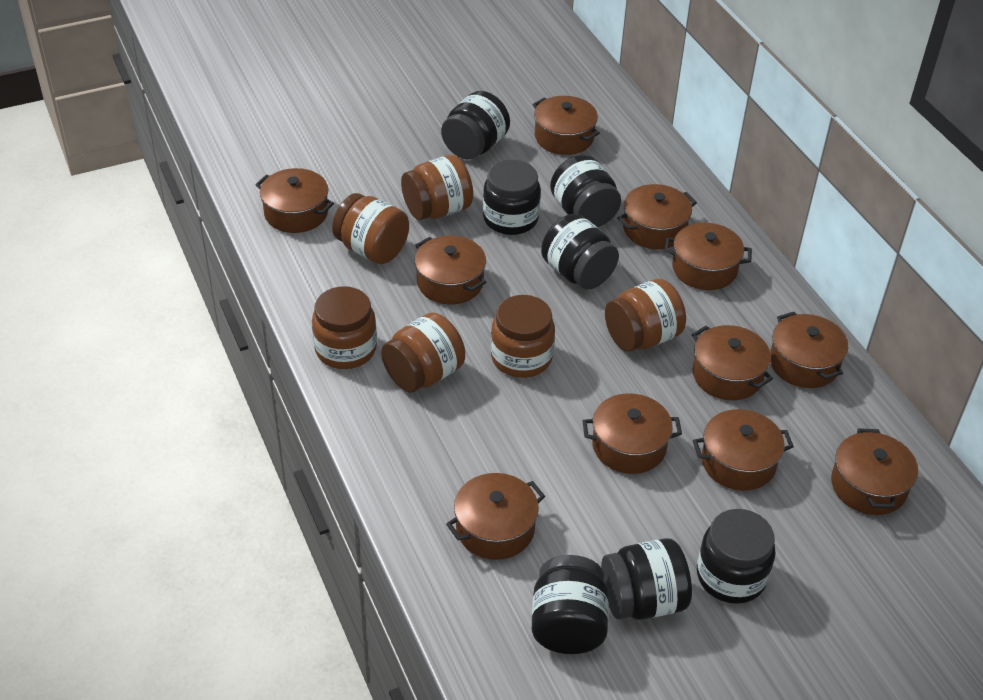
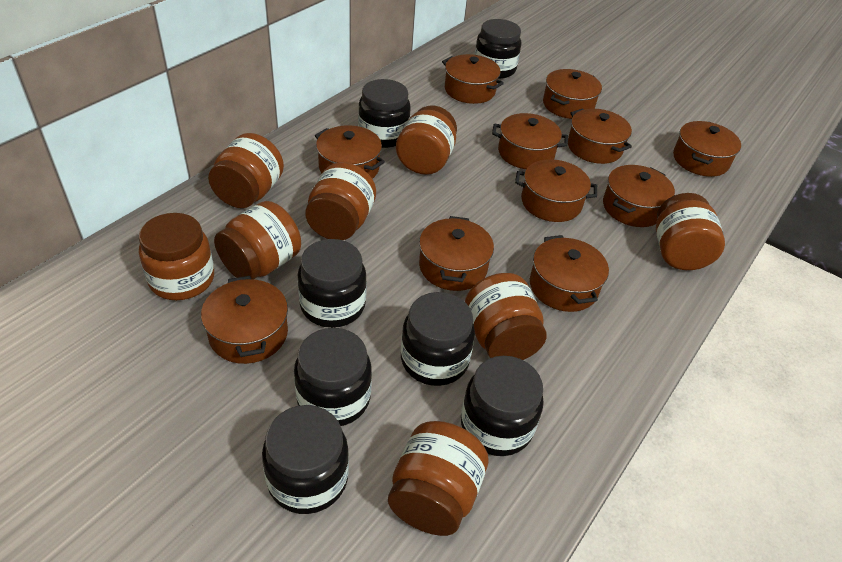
brown jar: [312,286,377,369] [332,193,409,264] [381,313,465,393] [401,155,473,220] [491,295,555,378] [605,279,686,352] = 6 -> [139,213,214,300] [208,133,284,208] [214,201,301,280] [305,162,376,240] [388,421,489,536] [396,106,457,175] [465,273,547,360] [656,193,725,270] = 8

